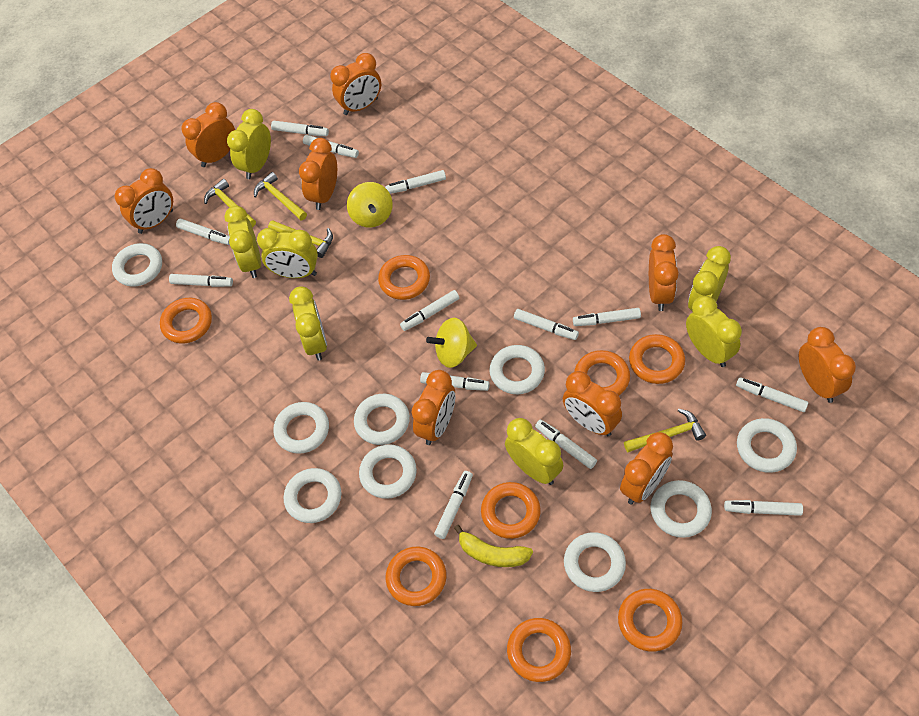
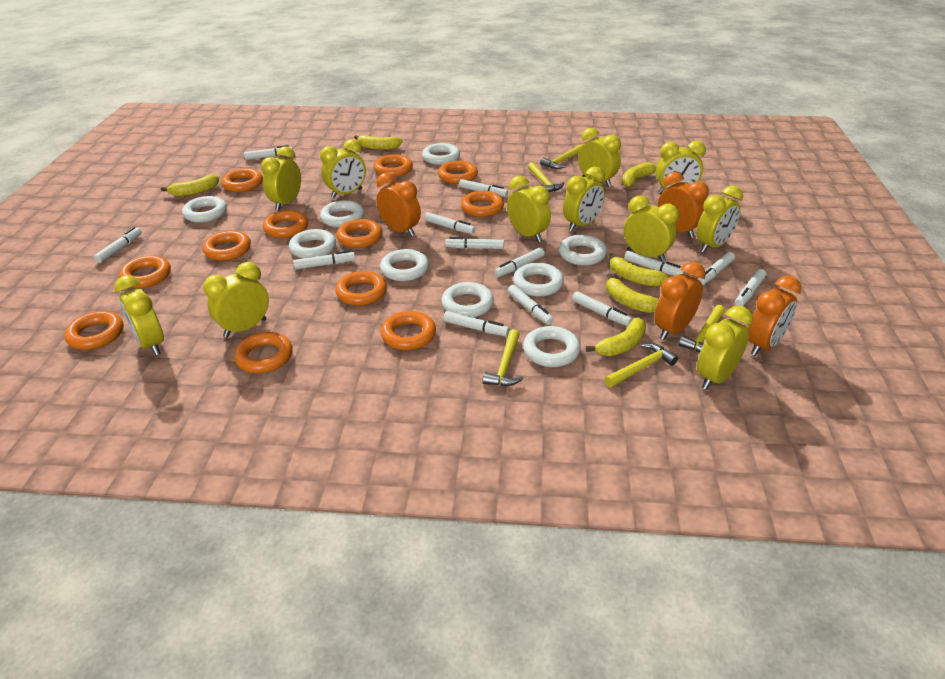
orange clock: [114,168,173,234] [181,102,235,167] [299,138,337,210] [330,53,381,115] [412,370,455,445] [563,371,622,436] [620,432,673,505] [649,234,679,311] [799,327,856,403] = 9 -> [376,173,421,237] [654,262,706,340] [658,172,709,238] [748,276,801,356] = 4
orange ring: [160,298,212,344] [378,255,430,300] [386,546,446,606] [481,482,541,539] [507,618,571,682] [574,350,630,396] [618,589,683,651] [629,334,685,384] = 8 -> [64,311,124,350] [119,256,171,288] [203,231,251,261] [221,168,263,192] [234,332,293,373] [263,210,308,238] [335,271,387,306] [336,219,383,248] [374,154,413,177] [381,311,436,350] [438,161,478,184] [461,191,504,217] = 12
yellow banana: [454,525,533,567] = 1 -> [161,175,219,196] [354,135,403,150] [586,317,646,356] [606,274,658,313] [608,253,669,286] [622,162,657,187] = 6
yellow clock: [224,206,261,278] [227,109,271,179] [257,228,318,278] [289,286,327,361] [505,418,563,485] [686,296,742,367] [688,246,731,310] = 7 -> [114,275,164,355] [203,262,269,337] [261,147,301,211] [320,139,366,199] [507,176,551,242] [563,166,605,232] [578,128,621,187] [624,195,679,262] [656,141,706,194] [696,185,743,253] [697,306,753,390] = 11
yellow hammer: [204,179,256,227] [254,172,307,220] [268,220,333,258] [624,409,706,452] = 4 -> [483,329,523,386] [528,162,564,192] [540,145,582,169] [605,343,678,387] [679,305,725,352] = 5
yellow spinning top: [347,182,393,228] [426,318,477,368] = 2 -> none = 0

